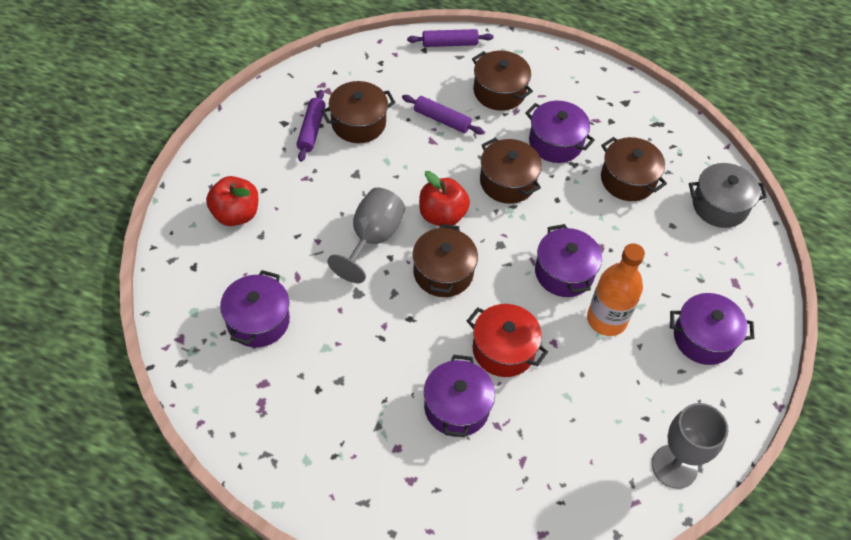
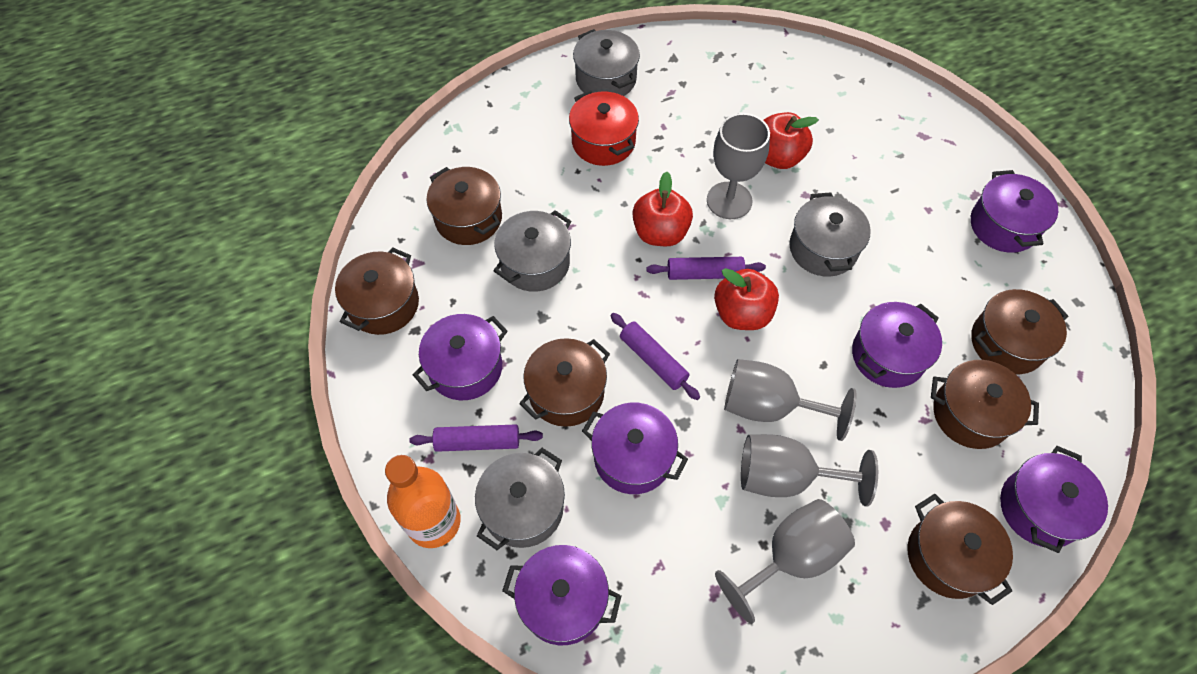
brown pot: [321,81,395,143] [413,224,478,297] [472,51,533,111] [480,138,542,204] [601,137,667,201] = 5 -> [335,247,419,335] [427,167,502,245] [519,338,610,427] [908,494,1013,605] [931,360,1039,449] [971,289,1068,375] = 6
grey goblet: [327,187,405,283] [652,403,728,489] = 2 -> [707,113,770,219] [715,499,855,624] [724,359,857,441] [741,434,878,507] = 4
grey pot: [689,163,767,228] = 1 -> [475,448,565,550] [494,210,571,292] [573,29,640,96] [789,192,871,277] = 4
purple pot: [220,270,290,347] [424,355,495,437] [525,101,595,163] [535,224,602,297] [670,293,754,365] = 5 -> [413,314,508,400] [502,545,622,646] [582,403,688,494] [852,302,942,388] [971,170,1058,253] [1000,446,1108,553] = 6
red apple: [206,176,258,226] [419,171,470,226] = 2 -> [632,171,693,246] [714,268,779,330] [763,112,819,169] = 3

